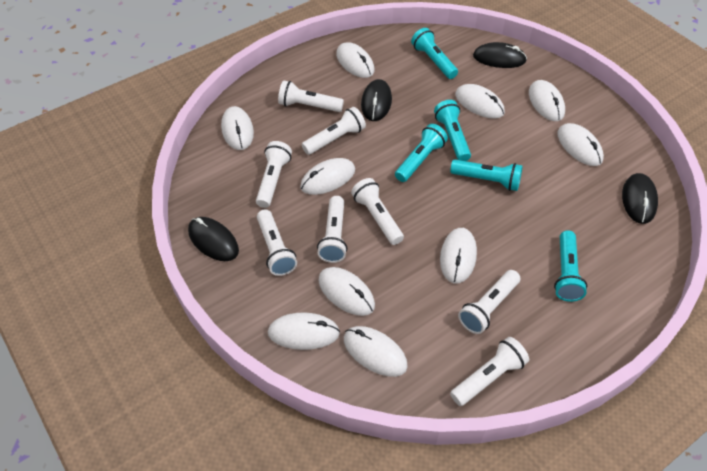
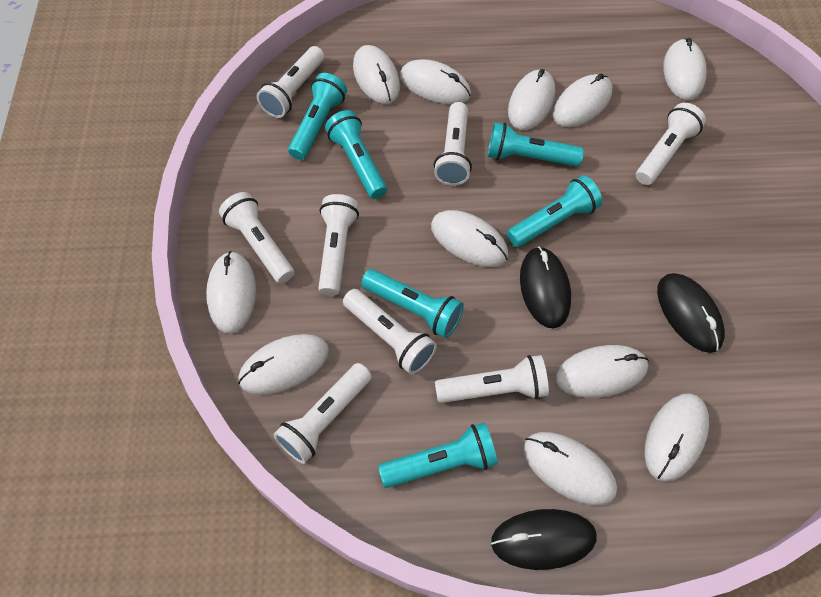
black mouse: [188,217,239,261] [361,79,392,121] [473,42,527,68] [622,173,658,224] = 4 -> [491,509,597,570] [520,246,571,328] [657,273,725,353] = 3
turquoise flashlight: [395,124,448,182] [411,28,458,79] [434,100,471,161] [450,160,523,191] [554,230,587,302] = 5 -> [288,73,347,160] [325,110,387,199] [361,269,464,338] [378,423,498,488] [488,122,584,167] [507,175,602,247] = 6
white mouse: [221,106,254,150] [268,312,340,350] [300,158,355,195] [318,267,375,316] [336,42,374,78] [344,326,408,377] [440,228,477,283] [455,84,505,119] [529,80,565,121] [557,123,604,166] = 10 -> [206,251,256,334] [238,334,329,395] [353,45,400,104] [400,59,471,105] [431,210,509,267] [508,69,555,130] [523,432,617,506] [553,74,612,127] [555,345,649,398] [645,393,709,482] [663,38,707,100] = 11

